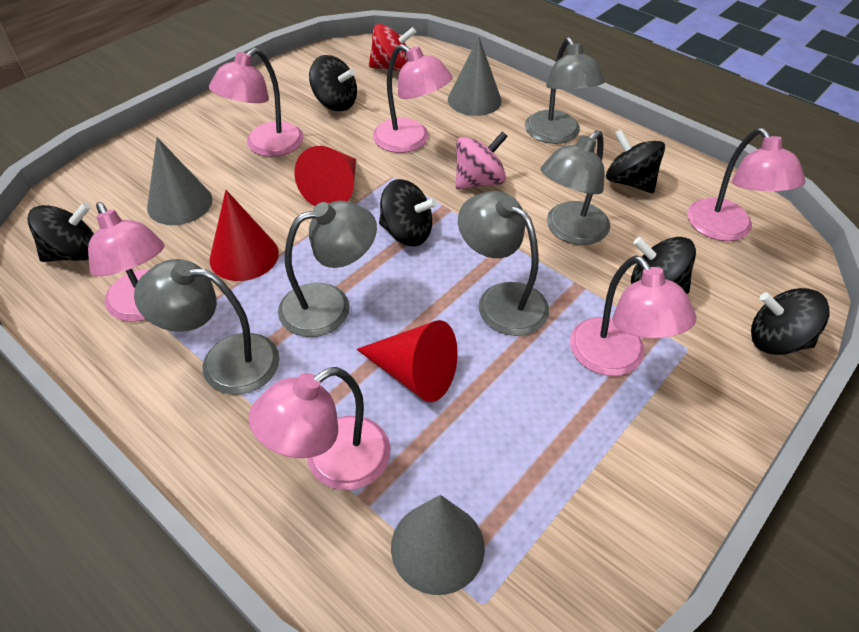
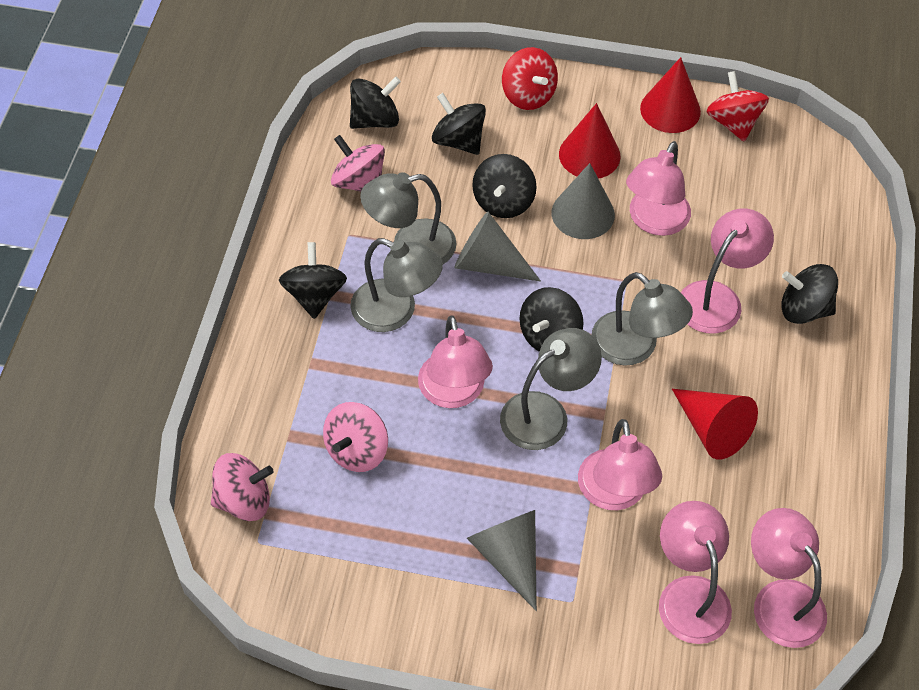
grey lamp: [134,259,280,394] [278,201,377,337] [458,191,549,336] [525,37,604,144] [540,130,610,245] = 5 -> [350,238,443,332] [360,172,456,264] [500,328,602,450] [592,272,693,366] = 4
pink spinning top: [456,131,508,189] = 1 -> [211,453,273,521] [323,402,388,472] [331,135,385,192] = 3
red spinning top: [369,24,416,71] = 1 -> [502,47,558,110] [706,71,769,141] = 2

